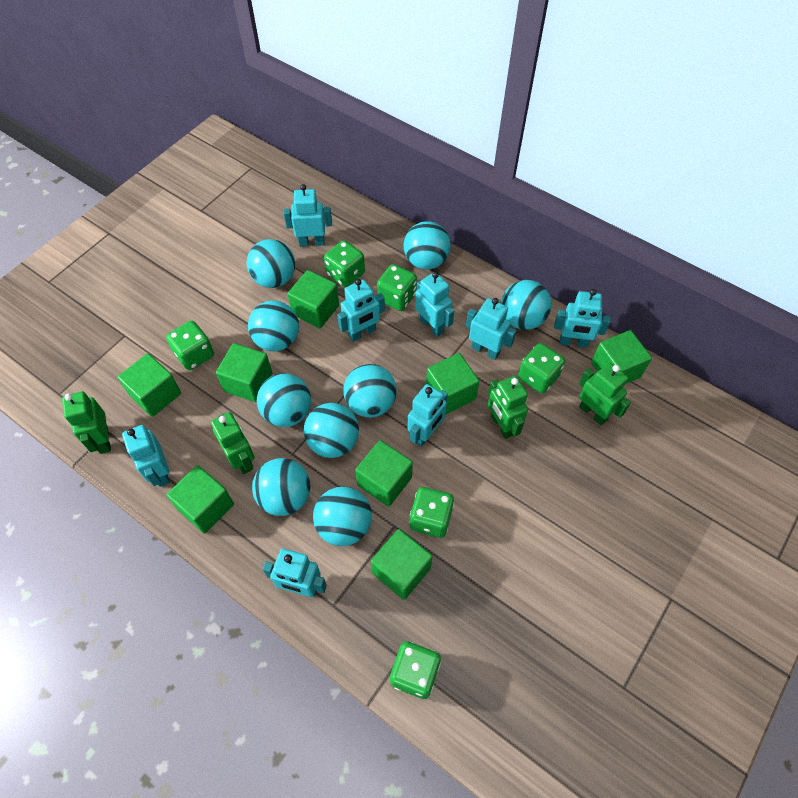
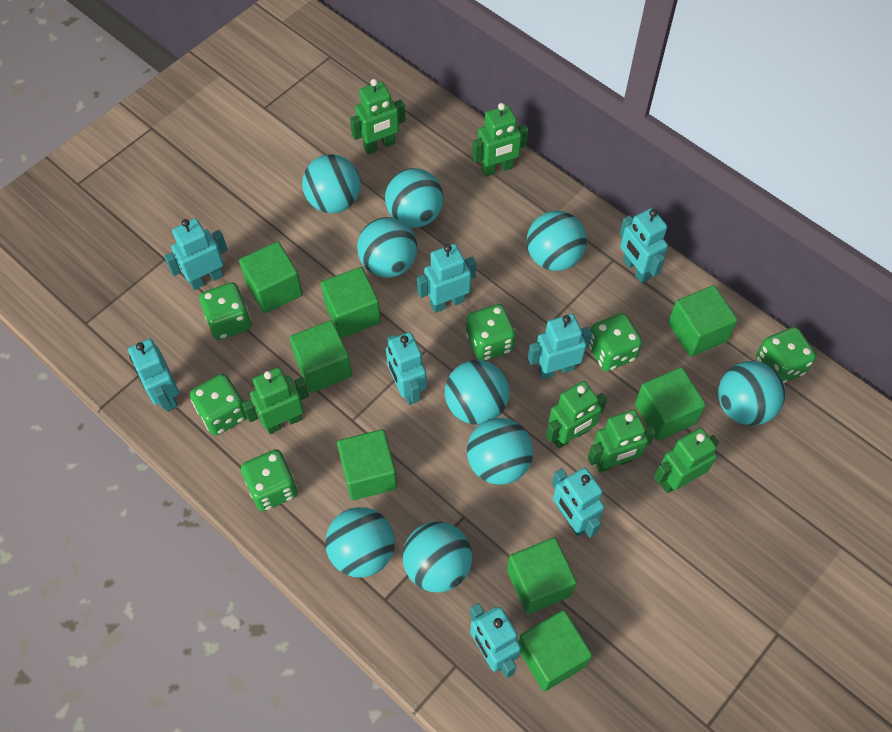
green robot: [62,391,111,454] [211,412,255,474] [488,376,528,439] [579,363,631,425] = 4 -> [242,367,309,434] [350,79,406,154] [472,103,528,177] [546,381,607,448] [588,409,656,473] [654,428,719,493] = 6

